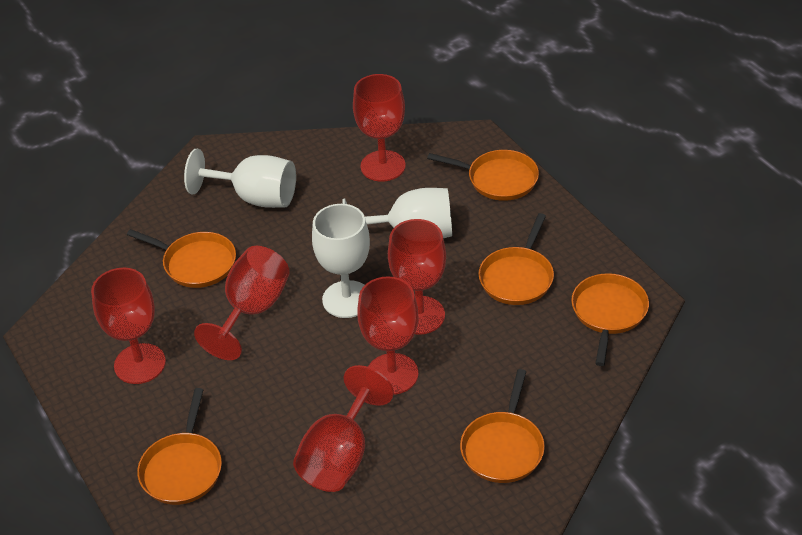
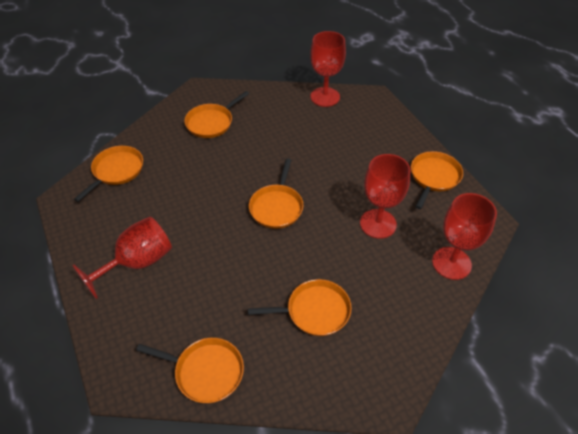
red goblet: [91,268,166,384] [194,246,290,360] [293,365,394,492] [353,74,406,181] [357,276,418,395] [388,219,446,335] = 6 -> [72,217,172,299] [310,31,346,107] [360,154,411,239] [432,193,497,280] = 4
white goblet: [184,149,296,208] [312,204,370,318] [343,188,452,238] = 3 -> none = 0

